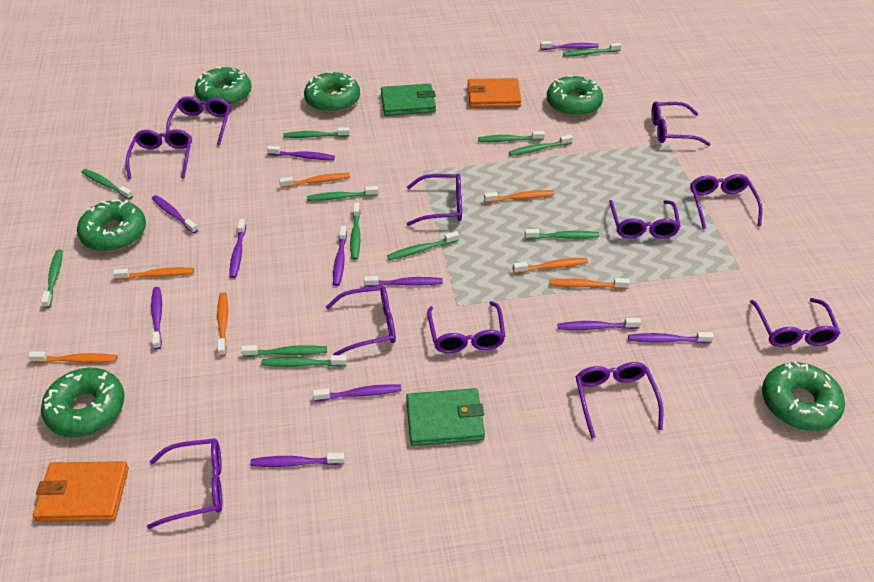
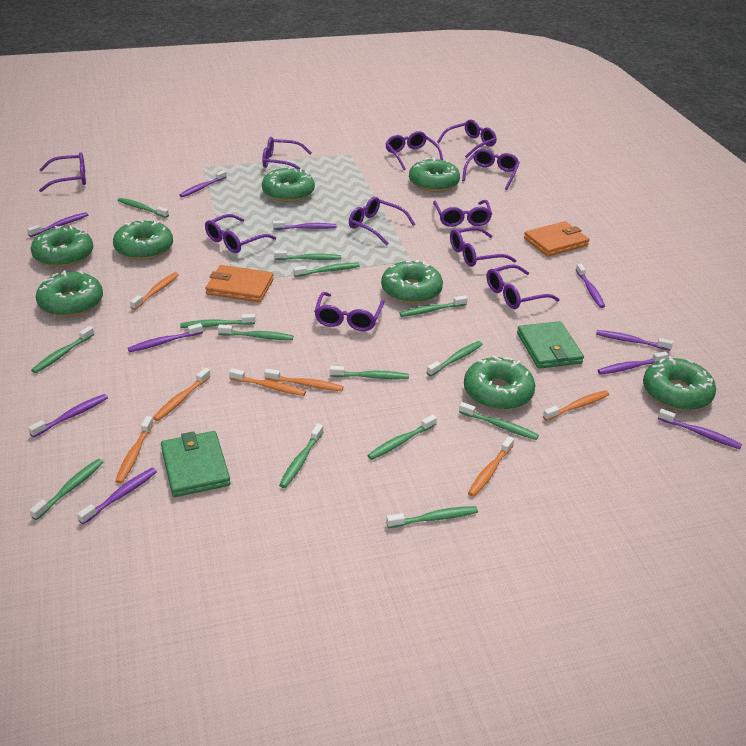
green donut: [41,368,125,437] [77,199,146,251] [195,67,252,106] [304,72,360,113] [547,75,603,116] [762,361,845,431] = 6 -> [31,225,93,267] [36,270,103,317] [113,219,173,260] [262,166,315,202] [381,260,443,304] [409,157,460,192] [464,355,535,410] [643,356,716,411] = 8
green toothbrush: [41,249,63,308] [82,169,133,199] [241,345,327,357] [261,355,347,367] [283,127,350,138] [307,186,378,201] [350,203,361,260] [387,231,459,260] [478,131,545,142] [509,134,573,156] [525,229,599,239] [563,43,622,57] = 12 -> [29,459,103,520] [31,326,94,373] [118,198,169,218] [180,314,255,328] [218,324,293,340] [274,250,341,260] [279,424,323,488] [293,263,360,277] [330,366,409,379] [367,415,437,460] [386,506,478,528] [400,295,468,317] [427,341,483,376] [459,402,539,440] = 14
purple toothbrush: [151,287,162,350] [152,195,198,234] [229,219,246,278] [250,453,345,467] [267,146,335,160] [313,384,402,401] [333,226,347,286] [364,276,443,287] [540,41,599,50] [558,318,641,330] [628,332,714,343] = 11 -> [27,212,88,237] [28,394,108,438] [77,468,157,524] [128,323,203,352] [179,170,227,197] [273,221,337,230] [576,264,605,308] [596,330,673,351] [597,352,668,375] [658,409,742,449] = 10

